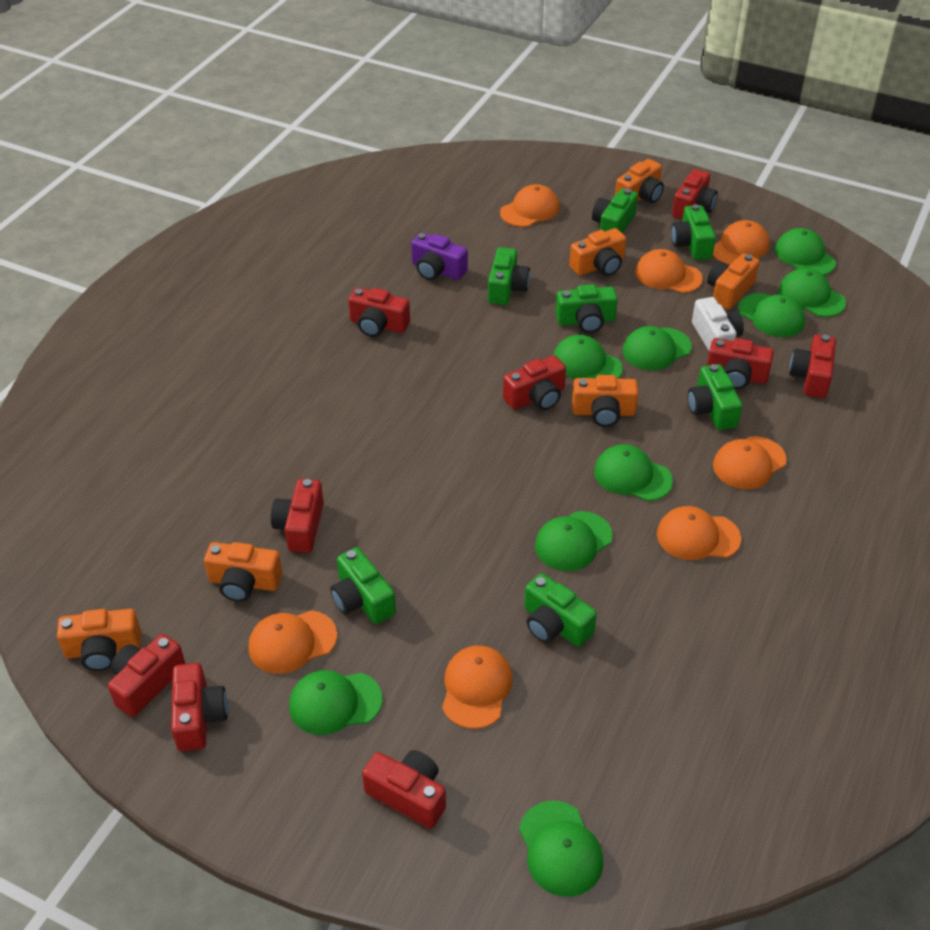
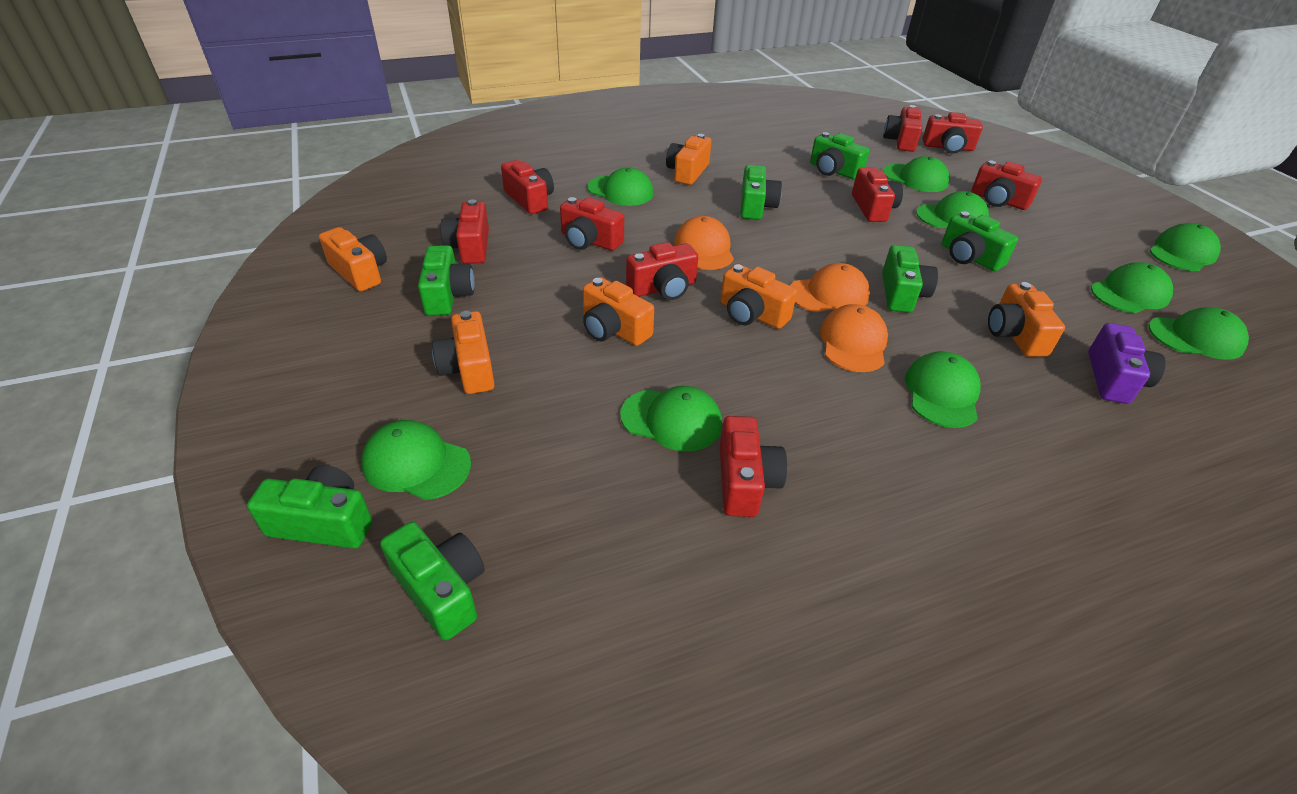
orange cap: [248,610,337,674] [442,646,512,729] [500,184,560,227] [635,249,703,293] [657,506,741,560] [713,220,770,265] [713,436,787,489] = 7 -> [674,216,734,270] [790,263,870,312] [820,304,888,372] = 3
white camera: [692,297,744,351] = 1 -> none = 0

